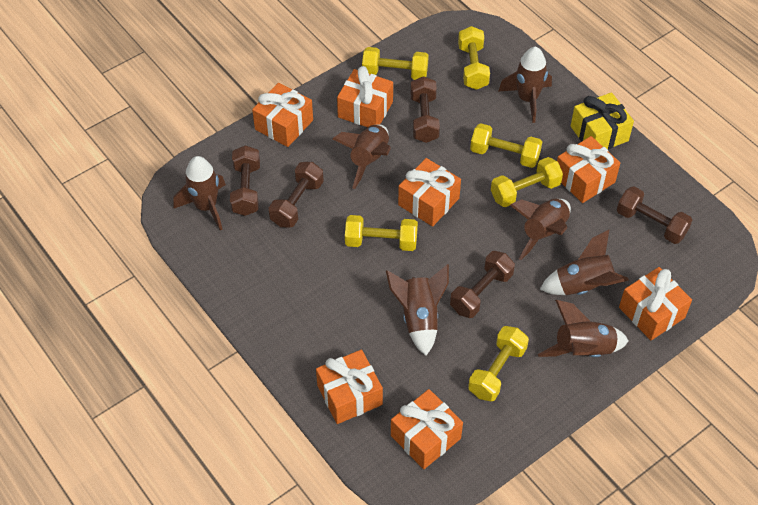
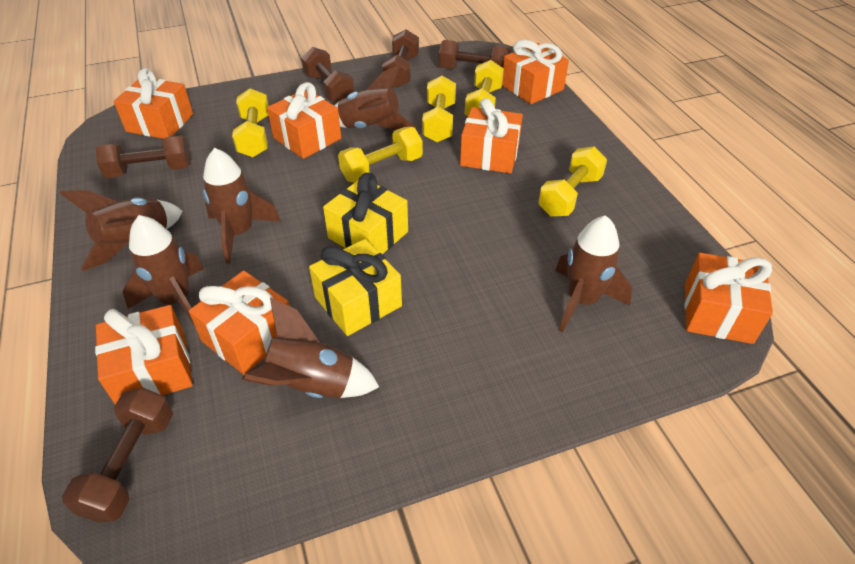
brown rocket: [173,156,226,230] [333,124,391,189] [386,264,449,356] [498,46,552,123] [510,199,571,260] [538,300,629,357] [540,230,629,295] = 7 -> [60,190,183,271] [123,215,204,326] [203,148,281,264] [242,297,379,398] [334,64,417,131] [555,215,632,332] = 6
yellow dumbbell: [345,215,418,251] [362,47,429,80] [458,26,490,90] [468,326,529,401] [470,123,542,168] [491,157,563,207] = 6 -> [232,88,269,157] [338,127,423,183] [422,76,456,142] [465,60,504,116] [538,146,607,217] = 5
yellow gift: [571,92,634,149] = 1 -> [309,239,402,336] [323,173,408,254] = 2

